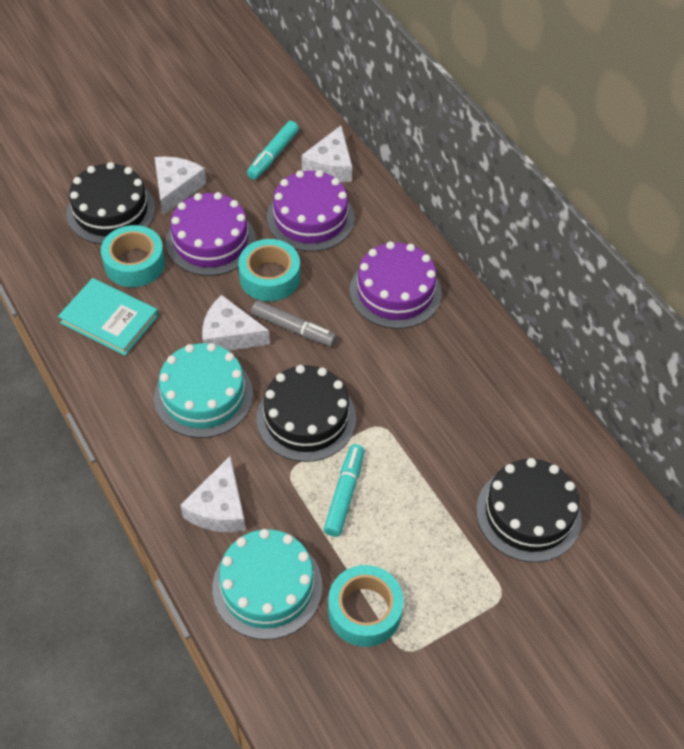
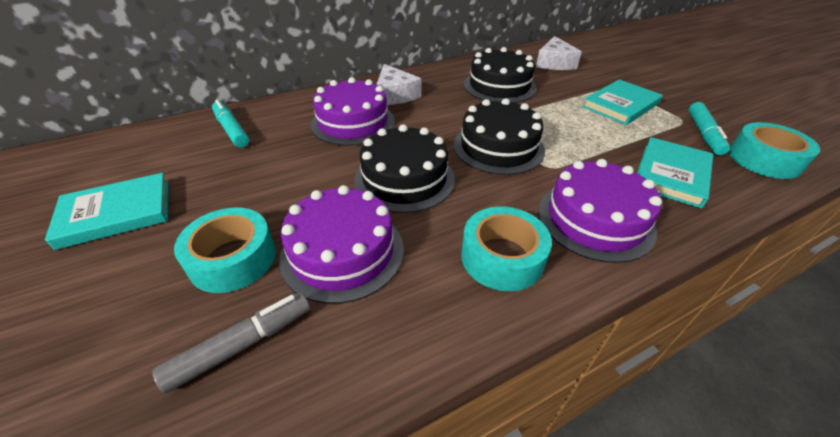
turquoise book: [58,278,158,356] = 1 -> [45,173,169,250] [582,79,663,125] [637,137,713,208] = 3
turquoise cake: [154,343,253,438] [212,529,322,640] = 2 -> none = 0
white cheese: [155,157,206,215] [180,456,246,532] [202,295,270,351] [302,126,352,182] = 4 -> [376,64,421,105] [536,36,582,70] = 2

